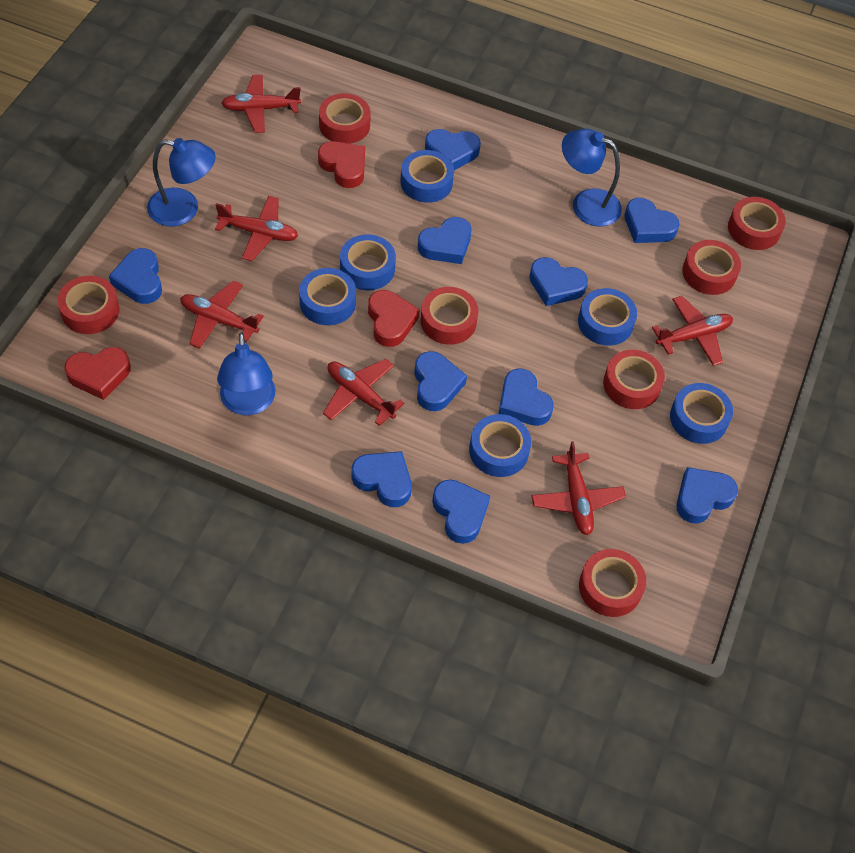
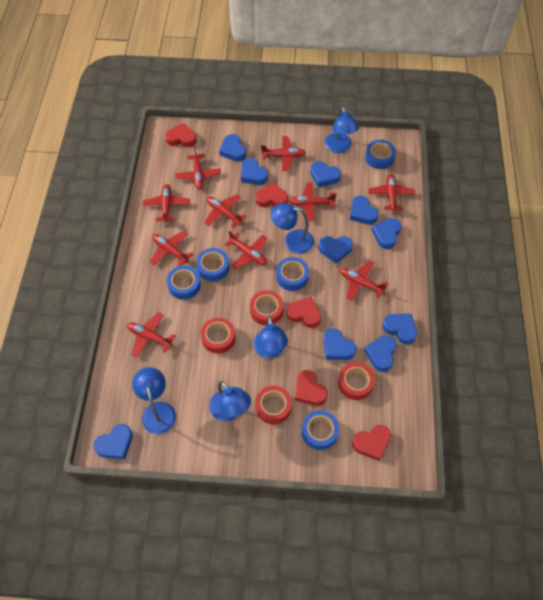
blue lamp: [147,138,216,227] [217,332,276,415] [562,129,622,226] = 3 -> [132,367,176,434] [209,381,251,421] [254,316,288,358] [271,203,314,254] [325,107,359,153] = 5
blue tape: [299,268,356,325] [340,234,396,290] [400,150,454,203] [469,414,531,477] [578,288,637,346] [670,383,733,444] = 6 -> [167,265,201,300] [196,248,229,281] [276,257,309,291] [302,410,339,450] [365,140,396,169] = 5
red heart: [64,347,131,400] [318,141,365,188] [368,290,420,347] = 3 -> [165,123,197,147] [255,182,288,207] [286,297,321,328] [295,370,328,406] [352,425,391,461] = 5
red plane: [180,281,264,349] [215,196,298,261] [221,75,301,133] [323,359,404,426] [531,441,626,535] [652,296,733,366] = 6 -> [127,312,176,357] [143,184,190,223] [150,231,193,266] [175,147,221,190] [204,194,246,228] [225,231,267,270] [261,136,306,171] [289,183,337,221] [340,261,388,301] [368,174,415,212] = 10
red tape: [57,276,120,334] [319,93,371,144] [421,287,478,345] [579,549,646,617] [603,350,665,409] [682,240,741,295] [728,197,786,250] = 7 -> [201,317,236,354] [250,290,283,325] [255,386,292,424] [338,362,375,400] = 4

